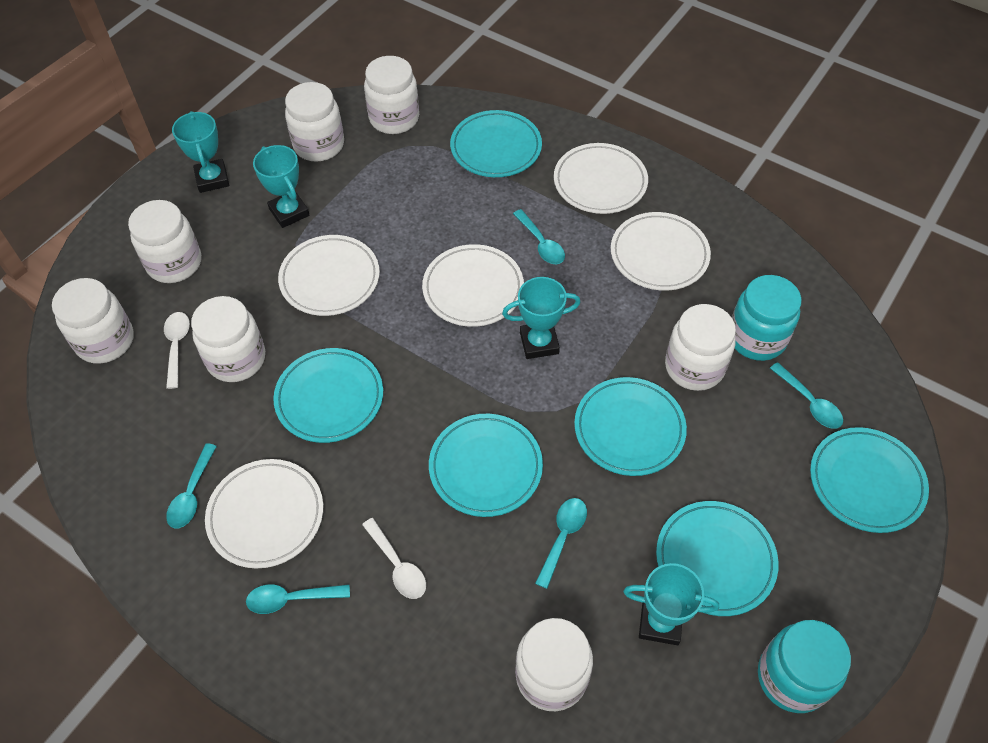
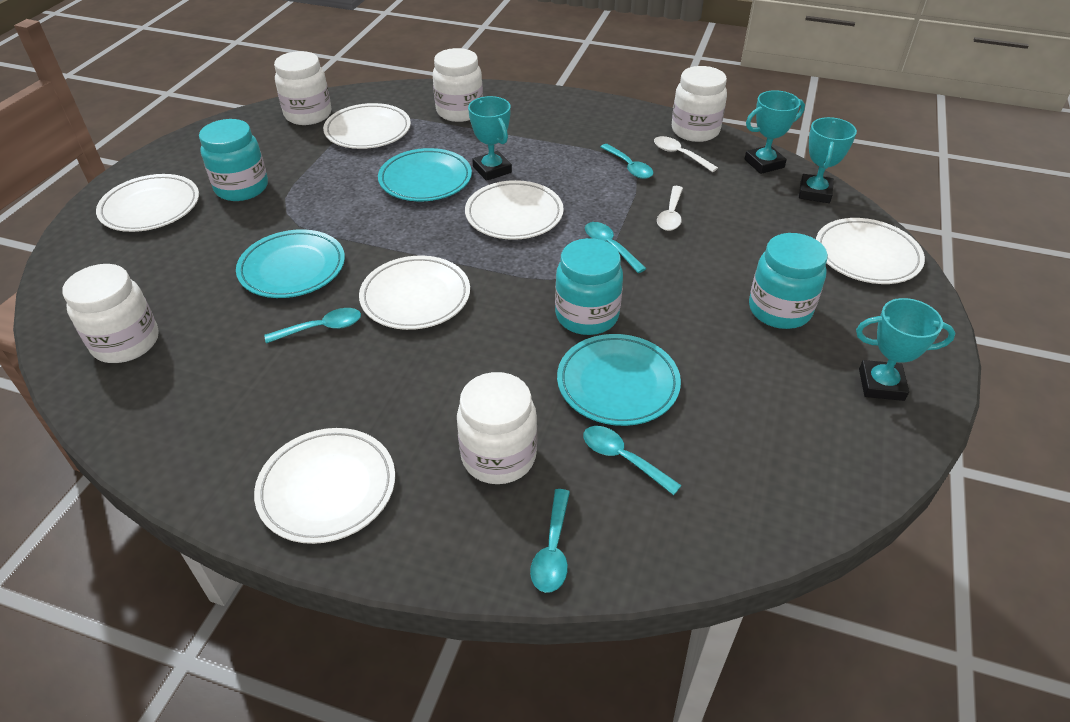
turquoise jar: [732,275,802,361] [758,620,851,713] = 2 -> [199,119,268,201] [555,238,623,335] [749,233,828,329] = 3
turquoise plate: [273,348,383,443] [429,414,543,517] [450,110,542,177] [574,377,687,476] [656,501,778,616] [810,427,929,533] = 6 -> [236,229,345,298] [378,148,472,201] [557,334,681,426] = 3
white jar: [52,278,133,364] [128,200,201,283] [191,296,265,382] [285,82,344,162] [364,56,419,134] [515,618,593,711] [665,304,736,391] = 7 -> [62,264,159,363] [274,51,332,125] [433,48,483,122] [457,372,537,484] [672,66,727,142] = 5
white plate: [205,459,323,569] [278,235,380,316] [422,244,524,327] [554,143,648,214] [611,212,711,291] = 5 -> [96,174,199,232] [254,428,395,544] [323,103,411,149] [359,256,470,330] [465,180,564,240] [816,218,925,284] = 6

